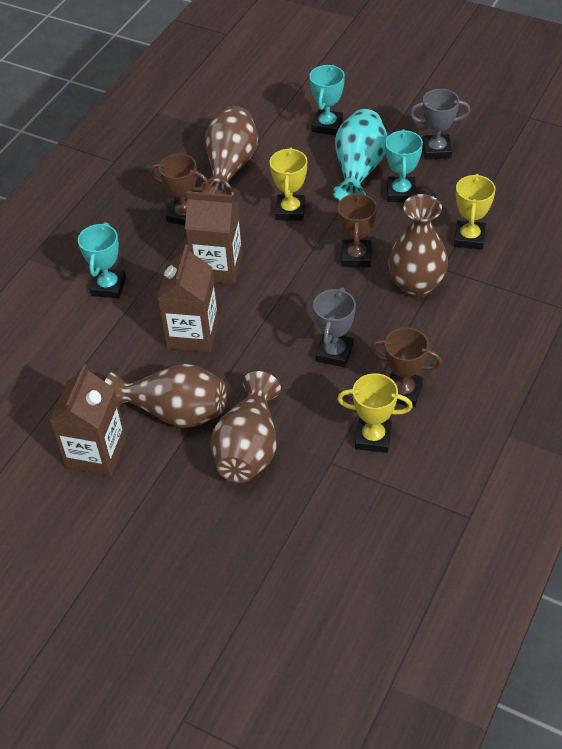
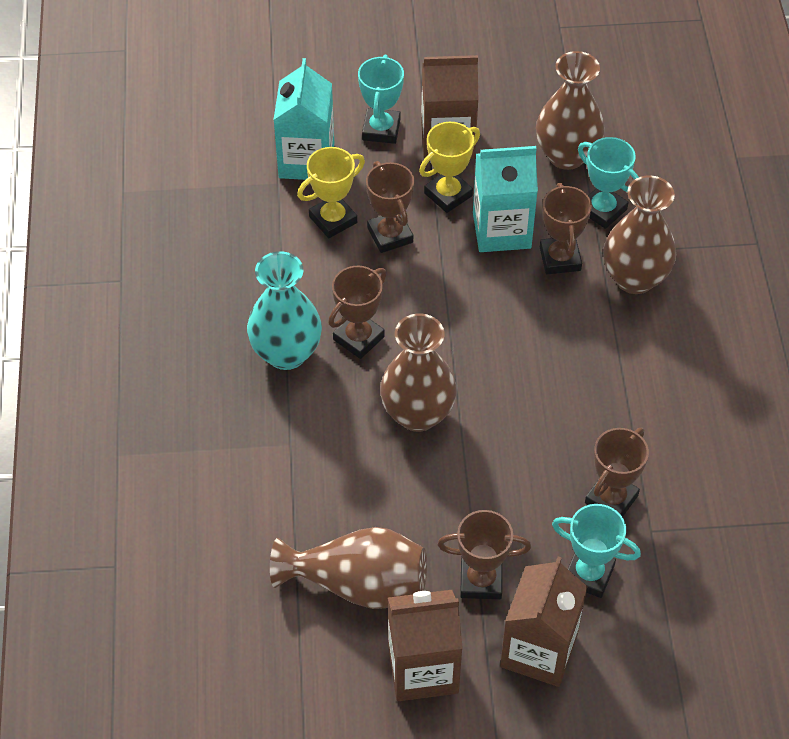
brown trophy: [150,154,209,226] [337,192,377,267] [370,327,442,407] = 3 -> [328,266,386,359] [366,161,414,253] [438,510,531,599] [540,183,592,274] [585,428,649,517] = 5
grey trophy: [313,287,356,367] [410,89,470,160] = 2 -> none = 0
turquoise carton: none = 0 -> [274,58,334,180] [473,146,538,252] = 2
yellow trophy: [270,148,307,221] [337,373,413,453] [454,174,496,249] = 3 -> [297,147,365,238] [419,122,480,213] = 2

